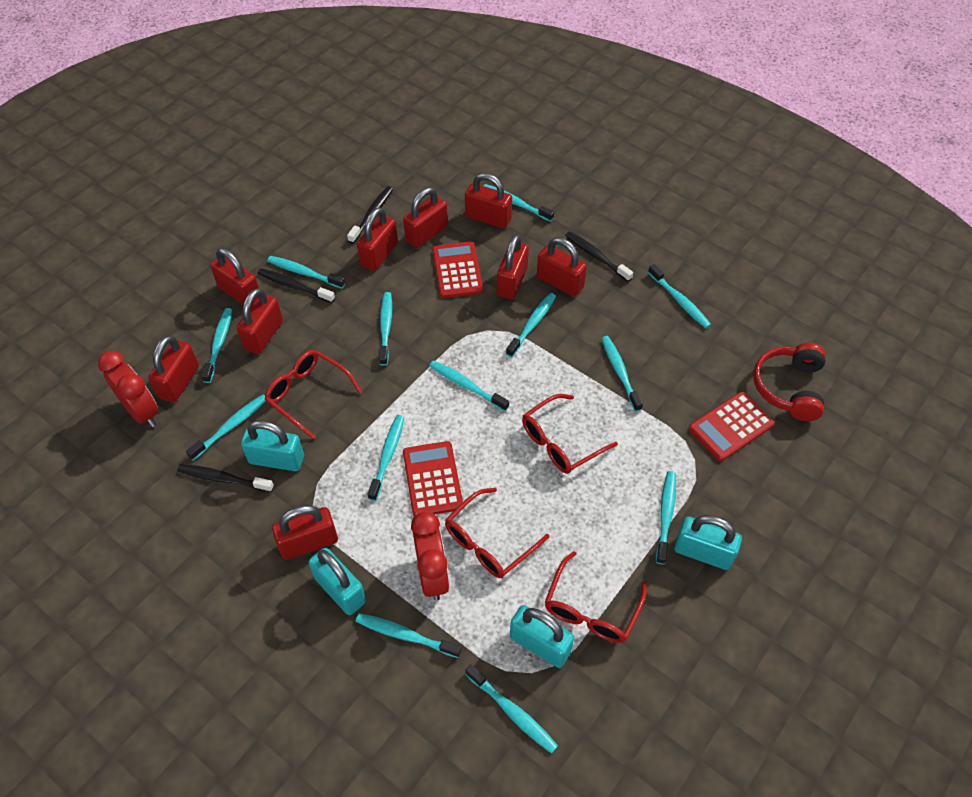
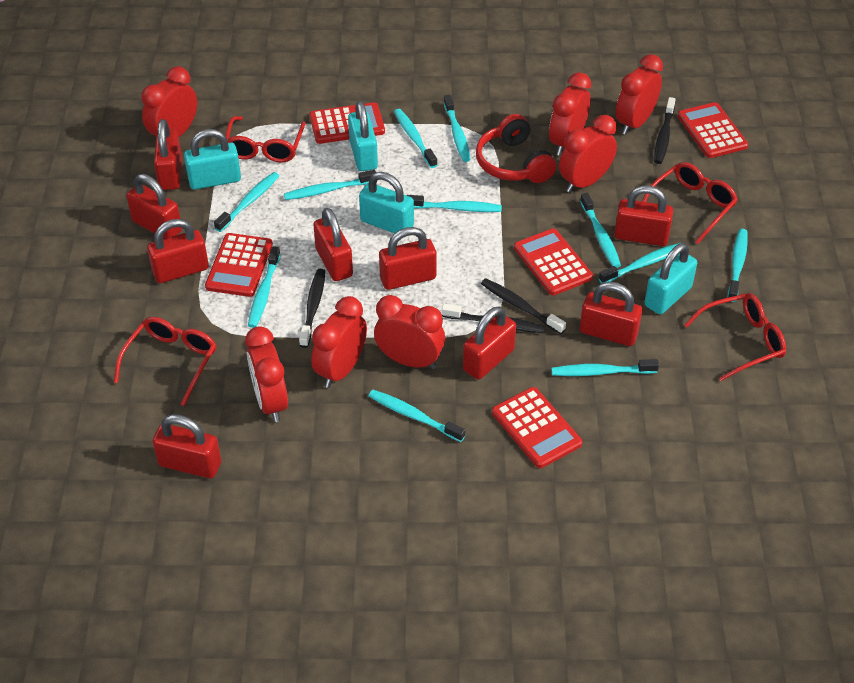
red calculator: [403,441,463,516] [432,242,483,298] [689,392,775,461] = 3 -> [205,233,273,297] [310,102,385,144] [492,387,582,468] [514,228,593,295] [678,102,748,158] = 5
red clock: [98,351,159,427] [411,511,450,601] = 2 -> [141,66,197,137] [245,326,288,422] [311,296,367,388] [374,295,445,369] [549,72,591,156] [559,115,617,193] [616,54,663,135] = 7
turquoise toothbrush: [186,394,266,460] [201,308,232,383] [267,256,345,289] [355,613,461,658] [368,415,404,501] [379,292,392,366] [429,360,509,411] [465,664,558,754] [484,184,554,222] [506,293,556,357] [601,336,643,412] [648,264,711,328] [656,471,676,564] = 13 -> [214,172,279,232] [248,246,281,328] [284,170,376,200] [369,390,465,442] [394,109,437,168] [407,195,502,212] [444,95,471,162] [551,359,659,376] [580,193,621,268] [599,243,681,283] [728,229,748,302] = 11

